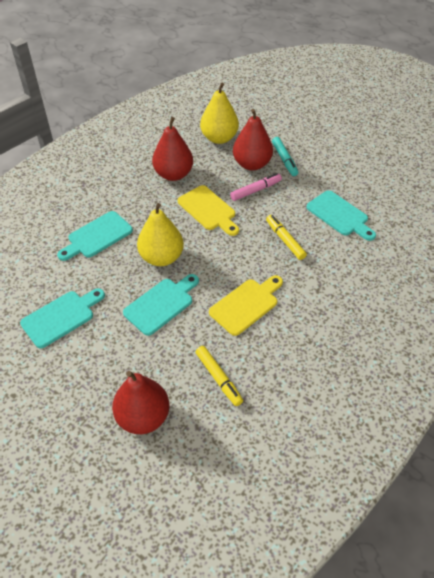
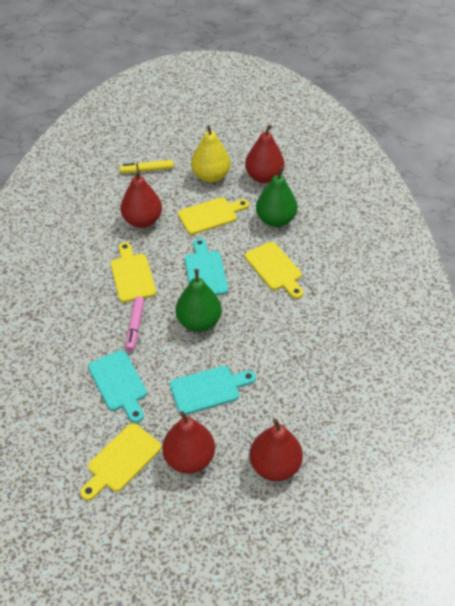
green pear: none = 0 -> [175,269,222,332] [256,167,297,227] = 2
red pear: [112,371,170,434] [152,117,193,181] [233,109,273,170] = 3 -> [121,170,162,228] [162,411,215,474] [245,124,285,183] [250,419,303,481] = 4
turquoise cutting board: [20,288,105,348] [57,211,133,261] [123,274,199,336] [306,190,376,241] = 4 -> [88,350,147,423] [170,366,256,415] [185,238,228,295] = 3
turquoise marker: [272,137,298,176] = 1 -> none = 0
yellow cutting board: [178,185,239,236] [209,275,283,336] = 2 -> [80,423,161,501] [111,242,156,302] [178,197,249,235] [245,242,303,299] = 4
yellow marker: [196,346,243,406] [266,215,307,260] = 2 -> [120,160,174,173] = 1
yellow pear: [137,203,184,266] [200,83,239,144] = 2 -> [191,125,231,183] = 1

